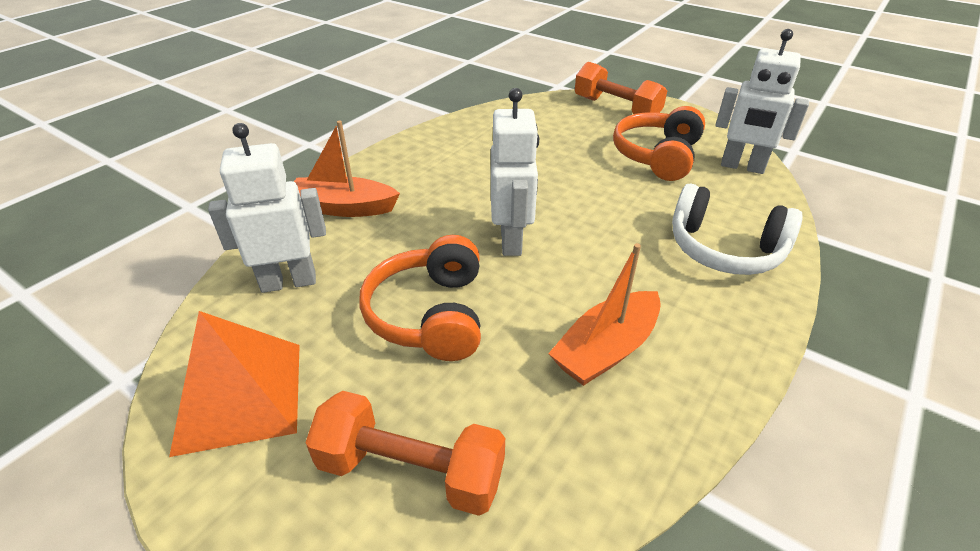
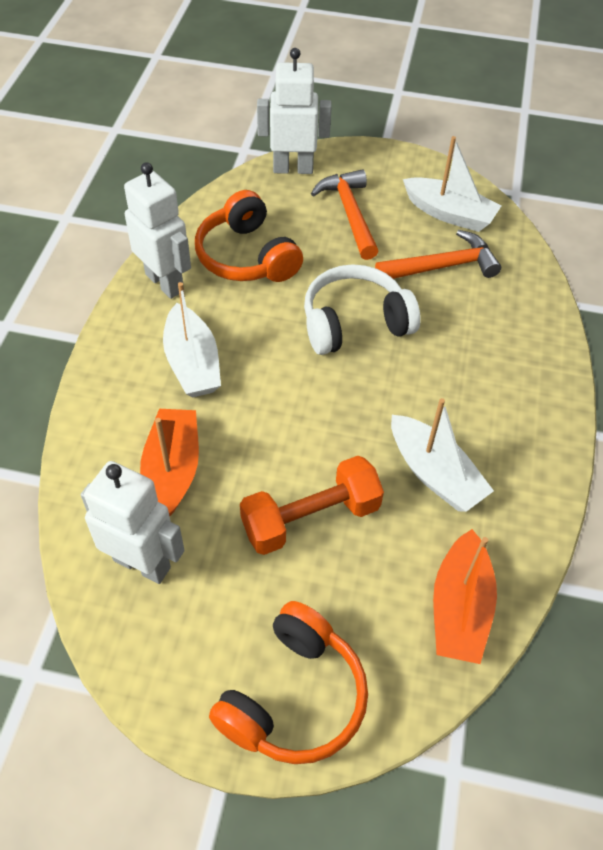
orange dumbbell: [305,391,505,516] [575,62,667,114] = 2 -> [240,456,384,555] = 1
orange hammer: none = 0 -> [311,169,379,260] [375,230,501,279] = 2
orange pyramid: [169,311,300,457] = 1 -> none = 0
white boat: none = 0 -> [163,282,221,397] [391,398,494,512] [403,136,501,232] = 3

